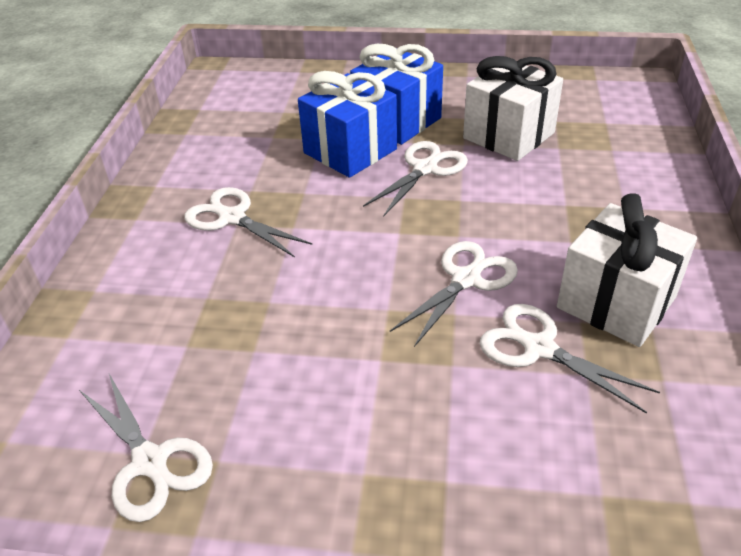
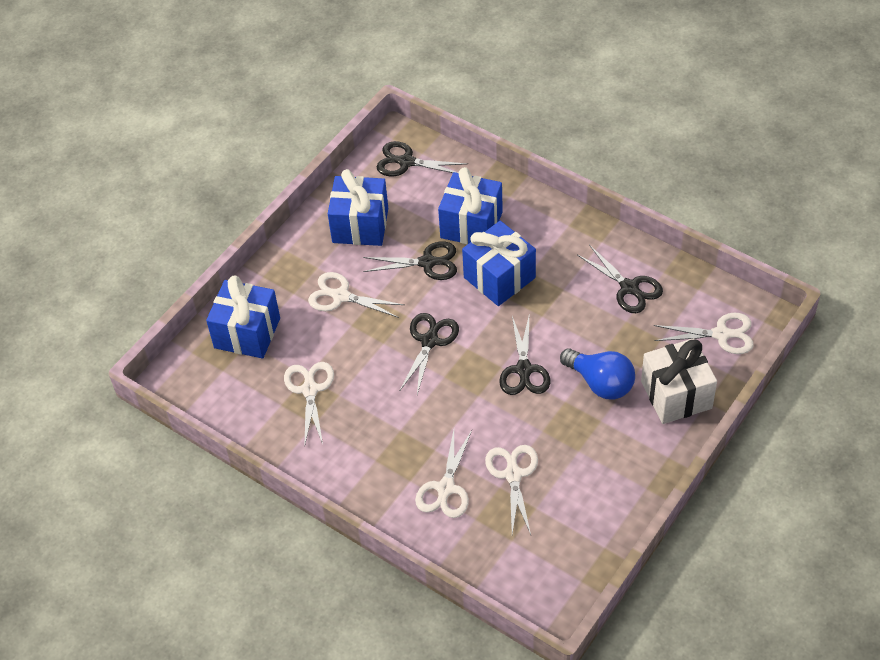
black scissors: none = 0 -> [363,242,457,280] [377,141,468,176] [400,313,459,394] [499,316,550,395] [577,245,663,313] = 5
blue gift: [298,71,397,178] [350,44,443,145] = 2 -> [206,275,280,358] [328,169,388,246] [438,167,503,244] [462,221,536,306] = 4
blue light bulb: none = 0 -> [560,348,635,399] = 1
white gift: [463,56,563,161] [557,193,697,347] = 2 -> [641,338,717,424] = 1

